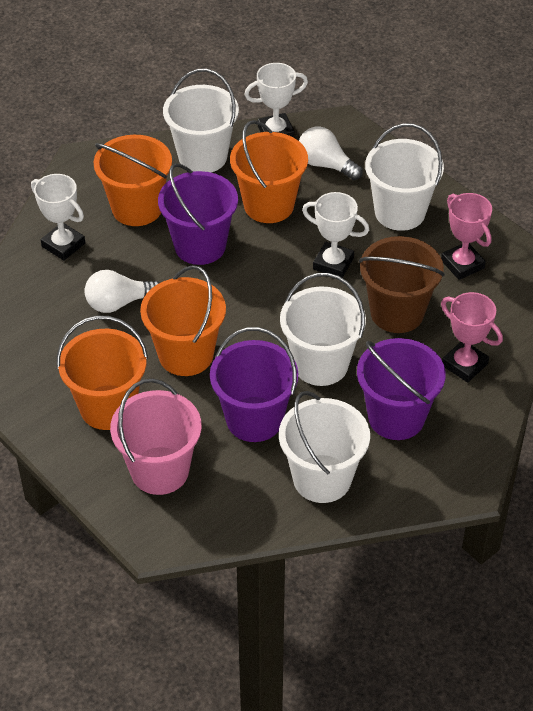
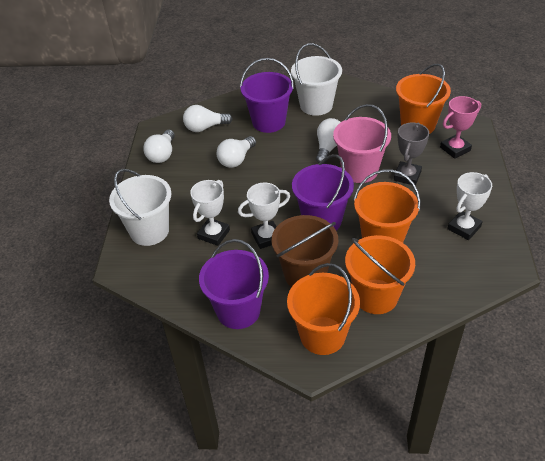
grey trophy: none = 0 -> [394,123,429,186] = 1
pink trophy: [441,193,492,280] [441,292,503,383] = 2 -> [440,96,481,159] = 1
white bucket: [163,69,239,172] [279,391,370,503] [280,273,366,386] [365,123,444,231] = 4 -> [109,169,172,246] [291,43,342,116] = 2
white light bulb: [84,270,159,313] [299,126,363,180] = 2 -> [143,130,175,163] [183,105,233,132] [216,136,256,168] [316,118,341,164] = 4

